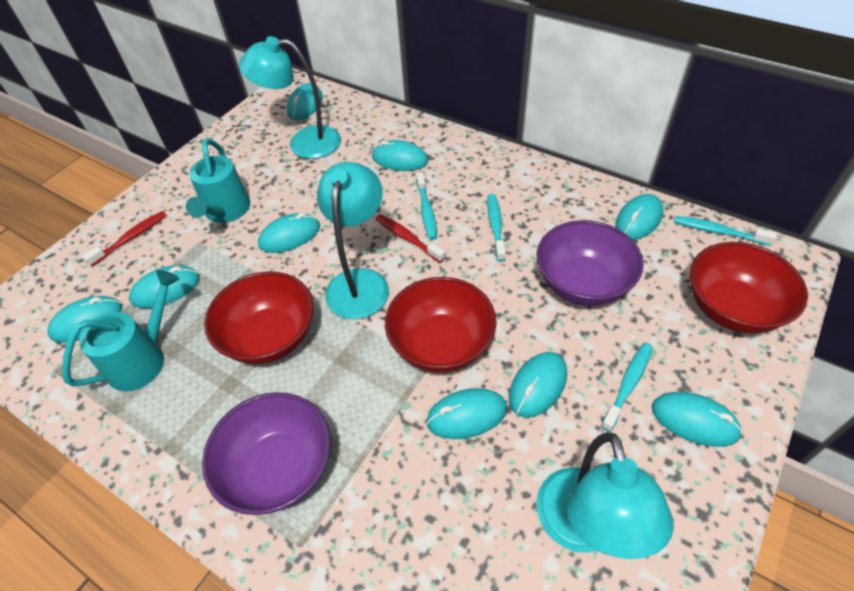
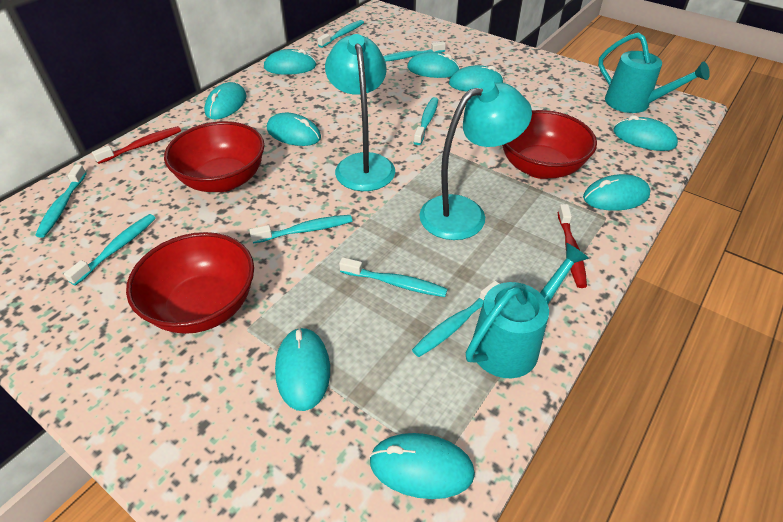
purple bowl: [202,392,331,515] [537,220,644,306] = 2 -> none = 0
turquoise lamp: [239,36,341,159] [317,162,389,319] [536,432,674,559] = 3 -> [325,34,395,191] [419,80,532,240] = 2
turquoise toothbrush: [416,172,437,240] [487,194,506,262] [601,343,653,432] [674,216,776,246] = 4 -> [35,165,87,238] [64,214,156,286] [249,215,352,243] [318,20,364,48] [339,257,447,297] [383,41,446,62] [412,281,499,357] [414,97,438,145] = 8

